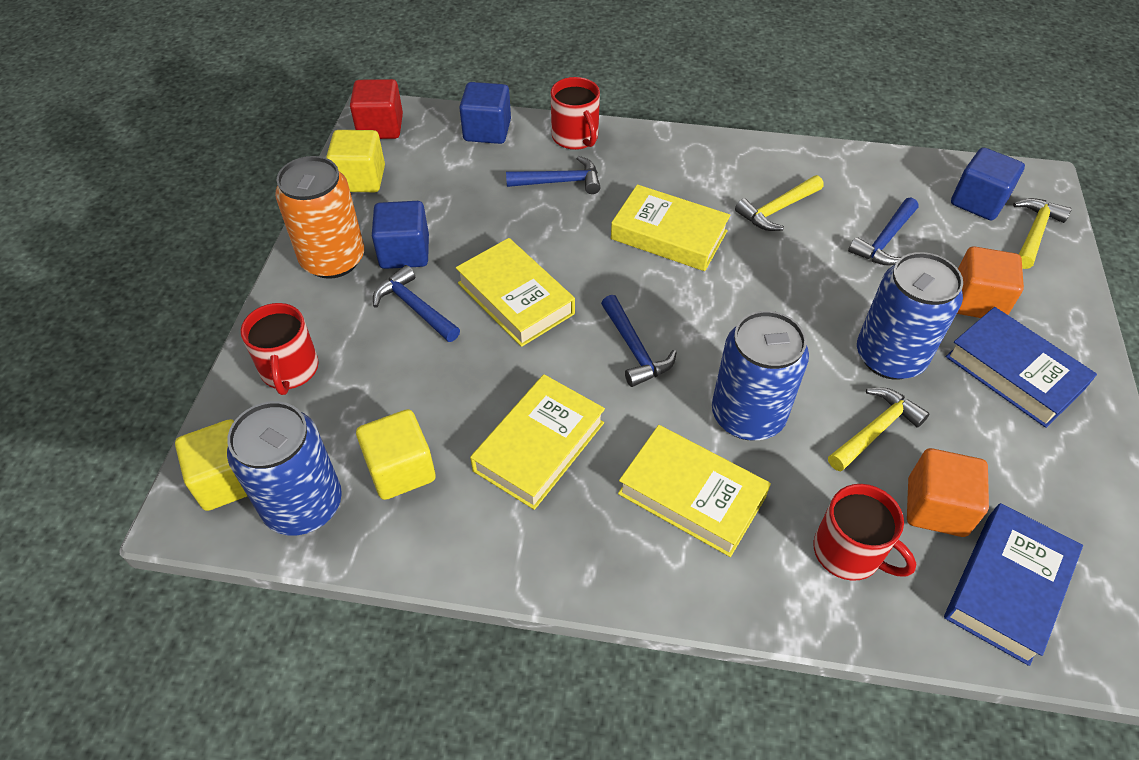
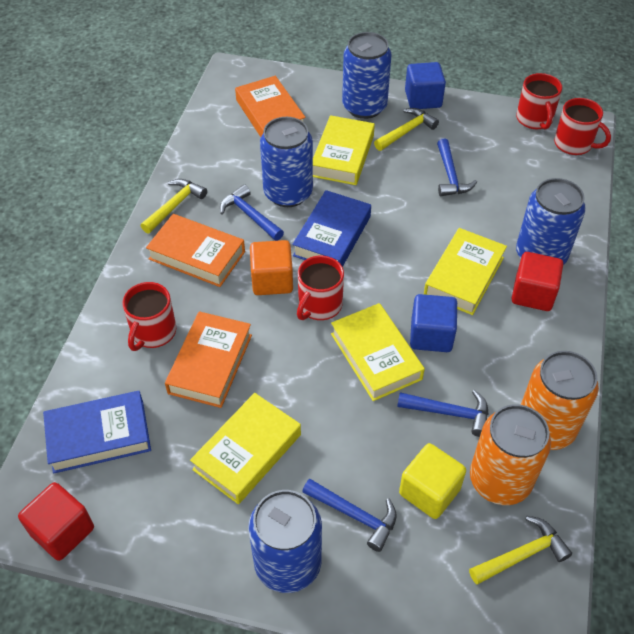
blue can: [227,401,342,535] [712,311,809,440] [857,252,963,380] = 3 -> [248,490,322,593] [260,117,313,207] [342,32,392,119] [516,178,586,265] = 4
blue cube: [372,201,429,269] [459,82,511,144] [951,147,1025,220] = 3 -> [405,62,446,109] [410,294,457,352] = 2
orange book: none = 0 -> [146,214,245,287] [165,311,252,408] [235,76,306,137] = 3
orange can: [275,156,364,279] = 1 -> [470,404,551,505] [521,351,599,450] = 2
orange cube: [907,448,989,537] [957,246,1024,318] = 2 -> [250,240,293,295] = 1
red cube: [350,79,403,139] = 1 -> [18,482,94,561] [511,252,563,311] = 2
red mug: [241,303,319,395] [551,77,600,150] [814,484,916,581] = 3 -> [122,282,176,351] [297,256,344,320] [516,73,562,129] [554,98,611,155] = 4
yellow cube: [175,419,247,511] [326,130,385,192] [356,409,436,500] = 3 -> [399,443,466,519] = 1

